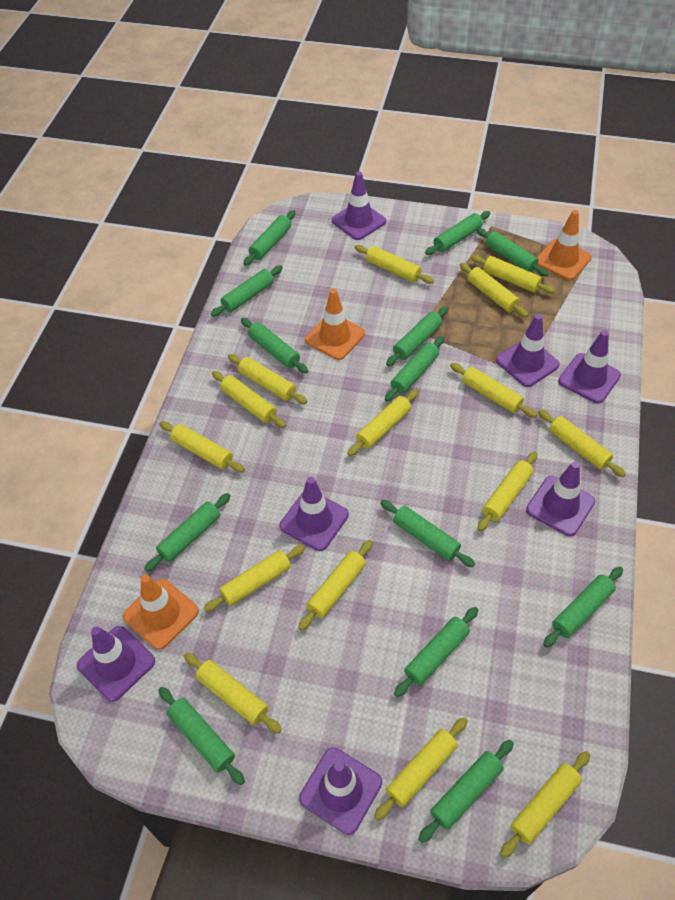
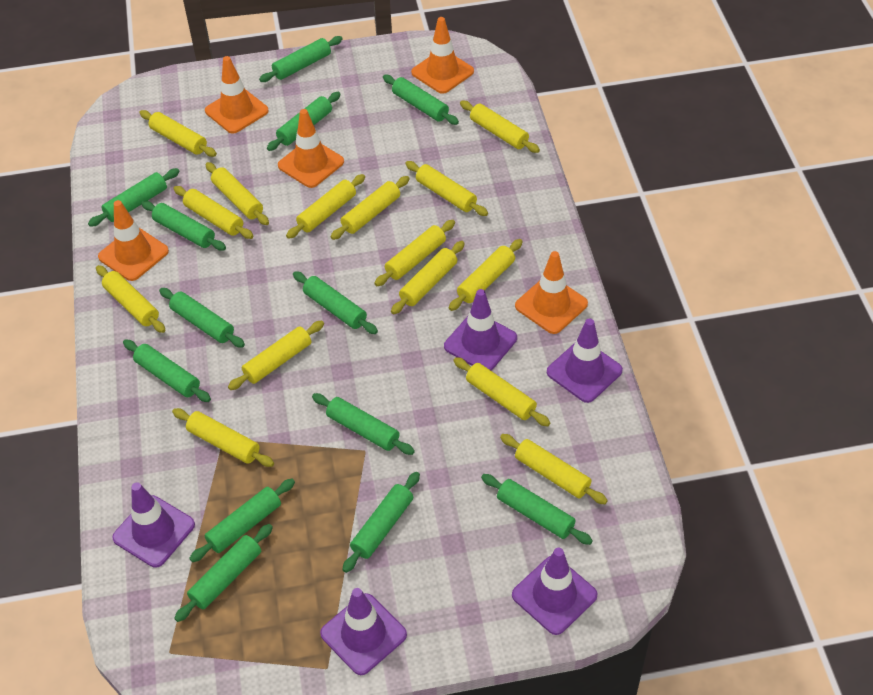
orange traffic cone: [123,574,199,650] [305,288,365,360] [537,210,592,280] = 3 -> [98,200,169,281] [205,56,269,134] [278,109,344,188] [411,17,474,94] [515,251,588,334] = 5
purple traffic cone: [77,626,155,702] [280,477,349,551] [299,747,382,835] [332,171,386,240] [496,314,560,387] [526,461,595,536] [558,330,621,403] = 7 -> [112,482,195,568] [320,588,407,675] [444,289,517,370] [512,548,598,635] [547,318,623,403] = 5

